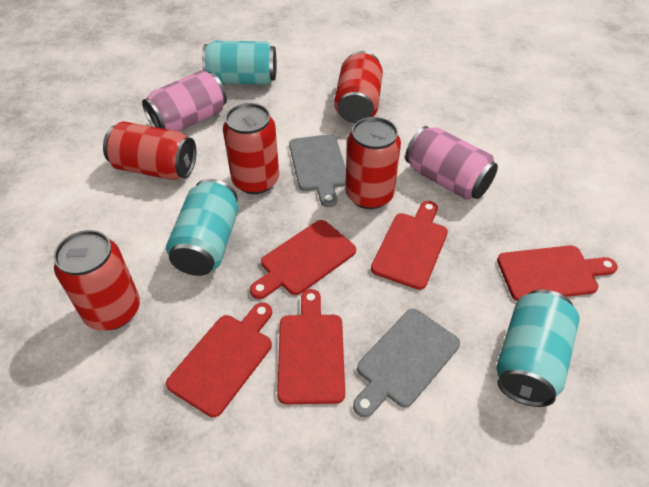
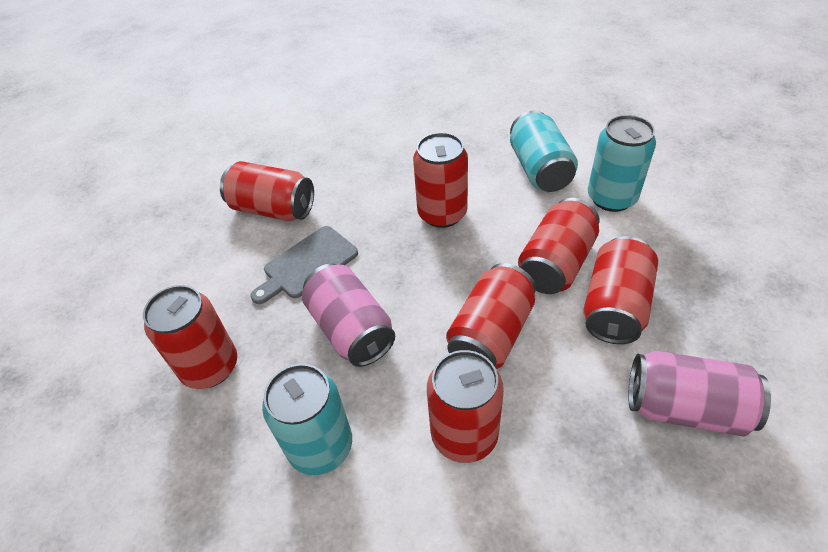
grey cutting board: [289,134,346,207] [353,309,460,417] = 2 -> [251,226,358,304] = 1
red can: [54,230,140,331] [103,122,196,180] [223,103,279,194] [334,51,383,123] [345,117,401,209] = 5 -> [143,285,237,389] [220,161,314,221] [413,132,468,228] [427,350,504,463] [446,263,536,369] [518,198,600,294] [583,236,658,344] = 7
red cutting board: [166,302,272,417] [250,220,356,299] [277,289,345,404] [371,201,448,290] [497,245,618,301] = 5 -> none = 0

